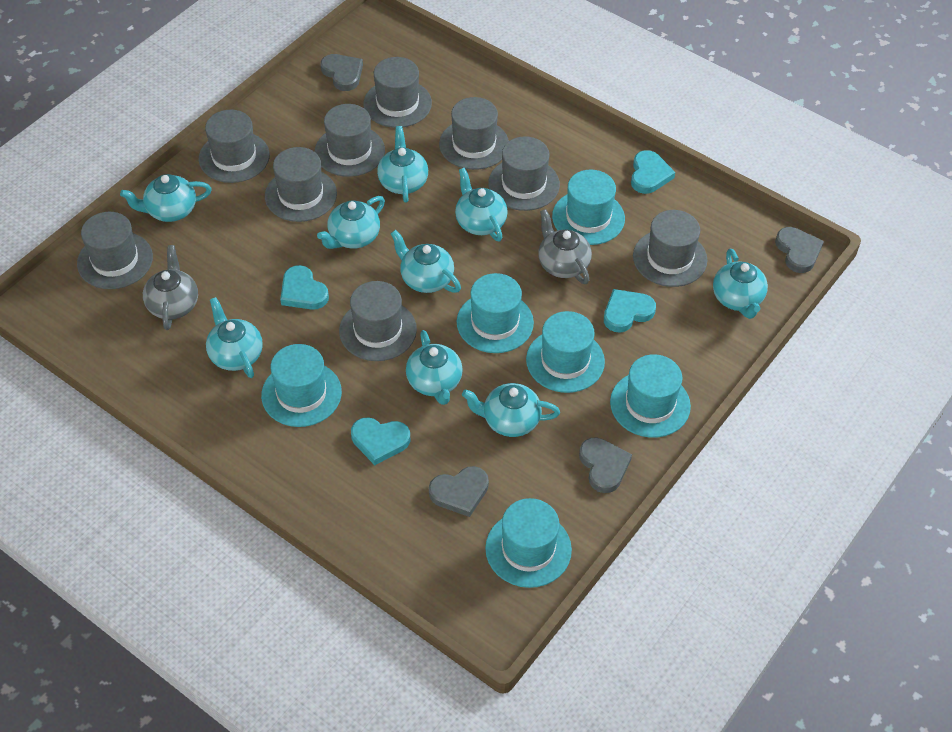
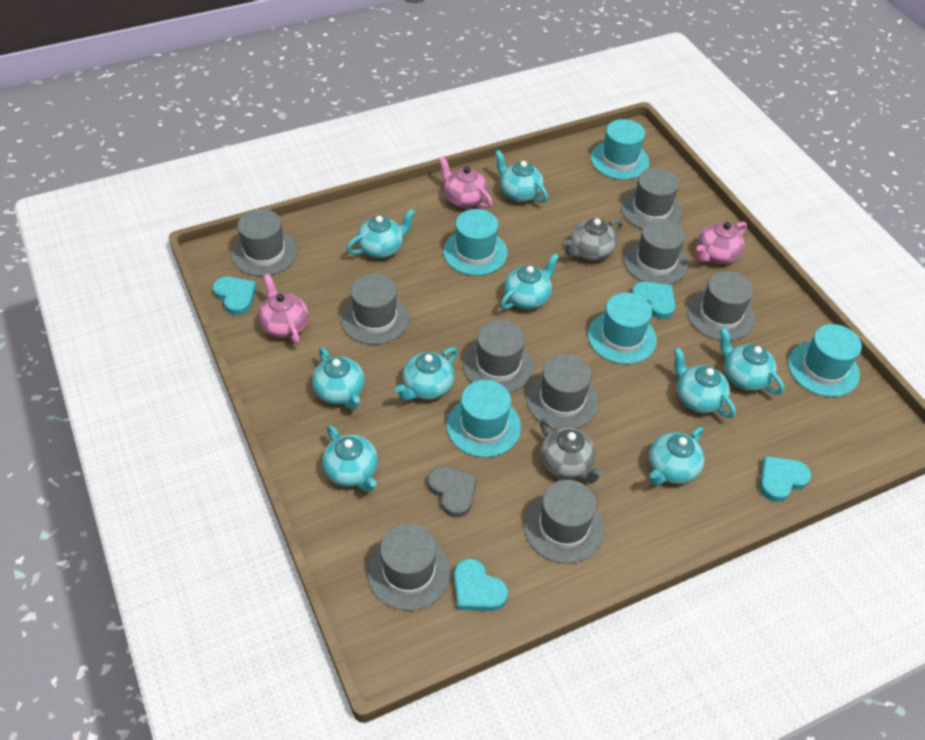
grey heart: [321,54,363,91] [429,466,489,517] [579,437,632,493] [775,227,824,273] = 4 -> [428,466,477,518] = 1
pink teapot: none = 0 -> [258,274,309,344] [439,156,493,208] [696,222,747,264] = 3
turquoise hat: [261,344,342,427] [457,273,534,353] [485,498,572,588] [526,311,605,393] [552,169,625,245] [610,354,691,438] = 6 -> [443,209,508,276] [447,380,521,457] [588,293,657,364] [591,119,650,180] [788,324,862,397] = 5

